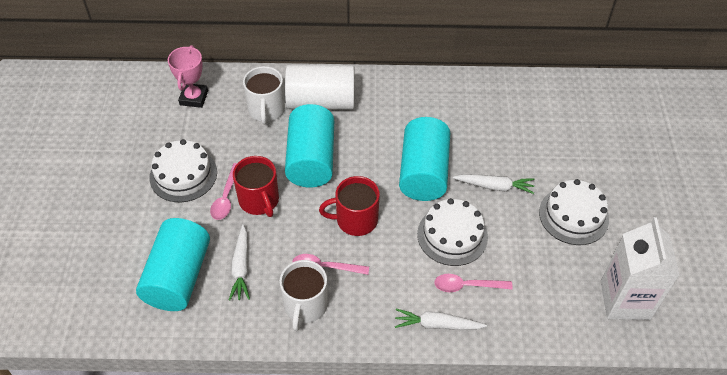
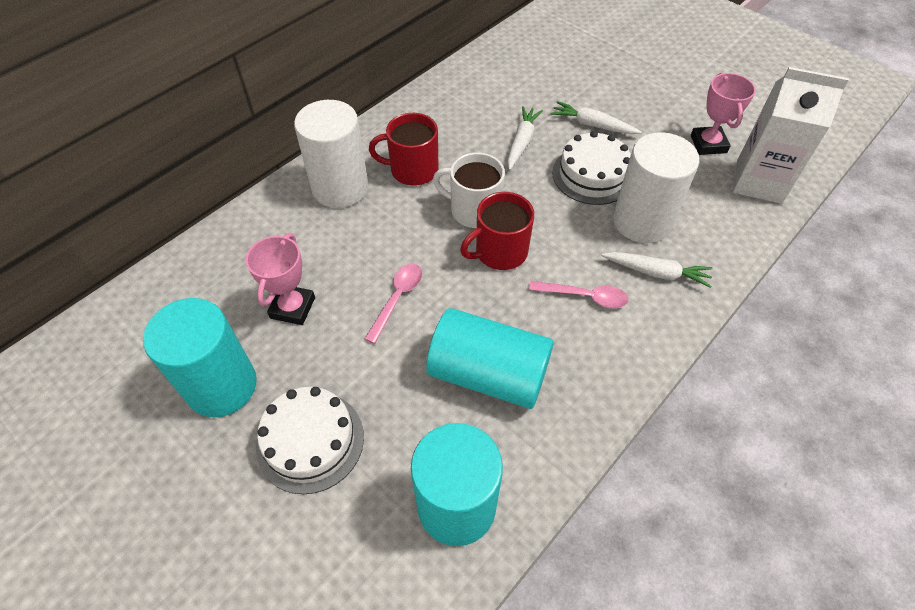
pink spoon: [210,163,237,220] [292,254,369,275] [434,274,513,292] = 3 -> [365,264,422,344] [529,281,629,308] = 2
pink trophy: [168,45,208,108] = 1 -> [246,233,315,325] [691,73,756,155] = 2
white cake: [150,139,217,202] [417,198,488,266] [539,179,609,245] = 3 -> [256,387,364,494] [552,131,631,205] = 2
white cylinder: [285,65,355,110] = 1 -> [294,100,368,208] [613,132,699,243] = 2
white mug: [243,66,285,125] [280,260,328,331] = 2 -> [433,152,505,228] = 1

